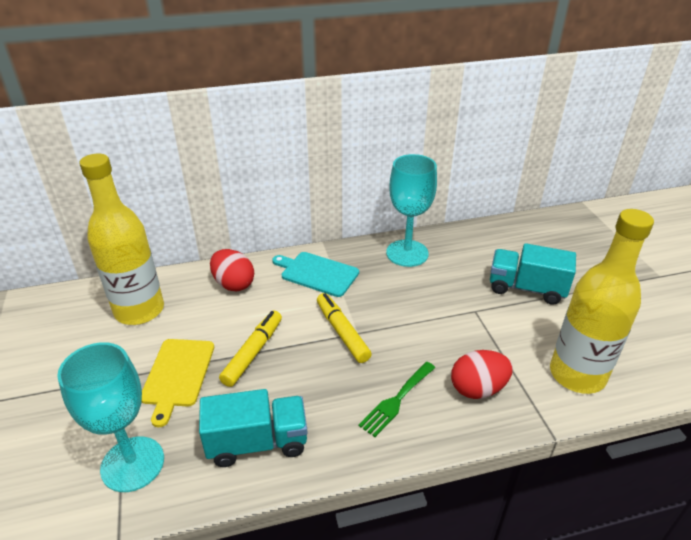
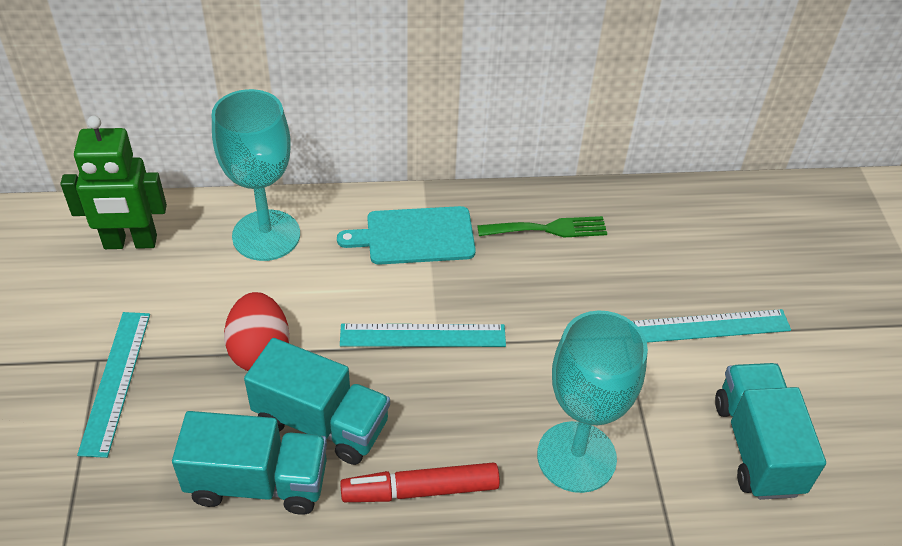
green robot: none = 0 -> [60,116,167,249] = 1
red egg: [210,249,254,292] [451,350,513,399] = 2 -> [224,292,290,371] = 1
red marker: none = 0 -> [340,462,500,502] = 1
turquoise ruler: none = 0 -> [77,312,150,458] [340,324,506,347] [632,309,791,343] = 3
turquoise truck: [199,389,307,467] [490,243,576,305] = 2 -> [172,411,327,515] [244,338,390,465] [715,363,826,500] = 3
yellow bottle: [79,154,164,325] [550,209,654,394] = 2 -> none = 0
yellow cutting board: [142,339,214,427] = 1 -> none = 0
yellow marker: [219,311,282,387] [317,293,372,363] = 2 -> none = 0

